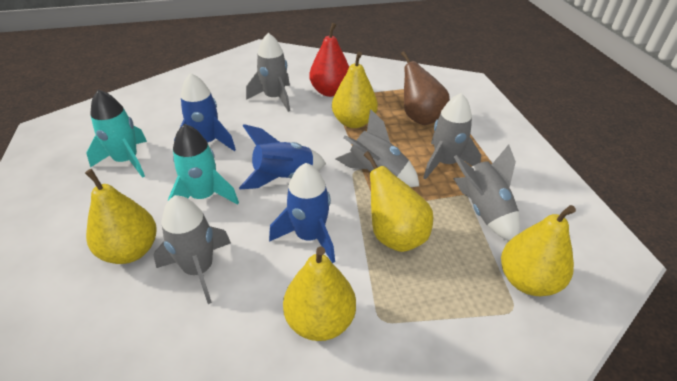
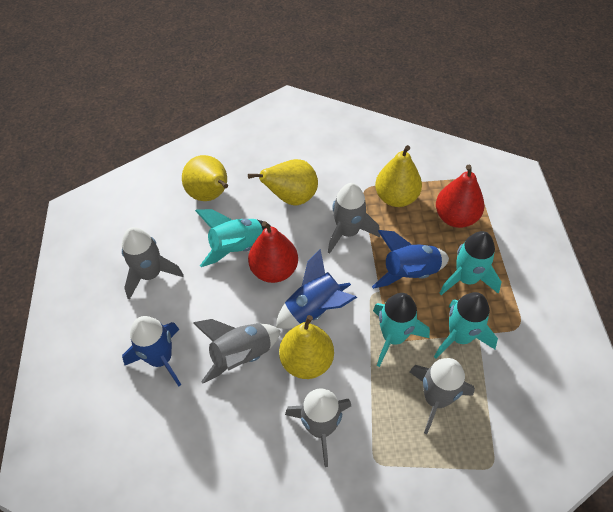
brown pear: [401,51,450,125] = 1 -> none = 0
red pear: [309,23,349,97] = 1 -> [248,221,298,283] [436,165,485,228] = 2
turquoise rocket: [86,89,147,178] [168,124,239,205] = 2 -> [195,209,272,267] [373,293,430,367] [434,292,498,359] [439,231,501,295] = 4
yellow pear: [85,169,157,264] [283,247,356,341] [332,52,378,128] [364,151,434,252] [501,205,576,296] = 5 -> [182,155,228,201] [248,159,318,206] [279,315,334,379] [375,145,422,207] = 4

